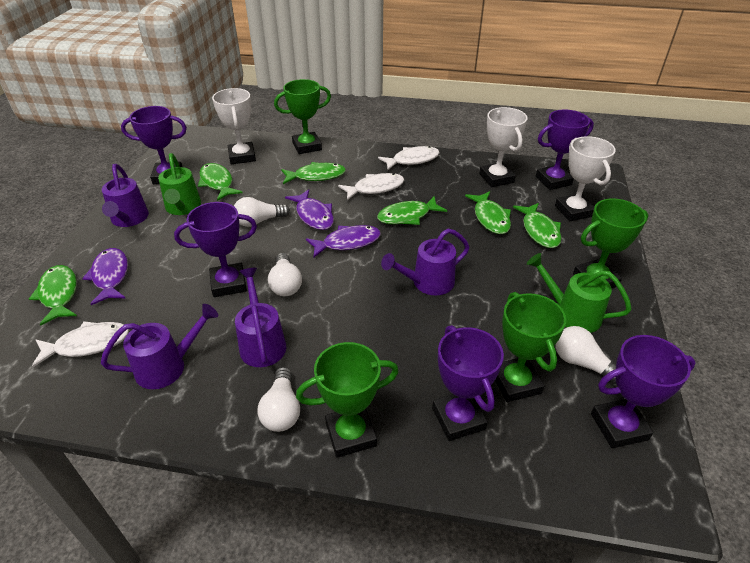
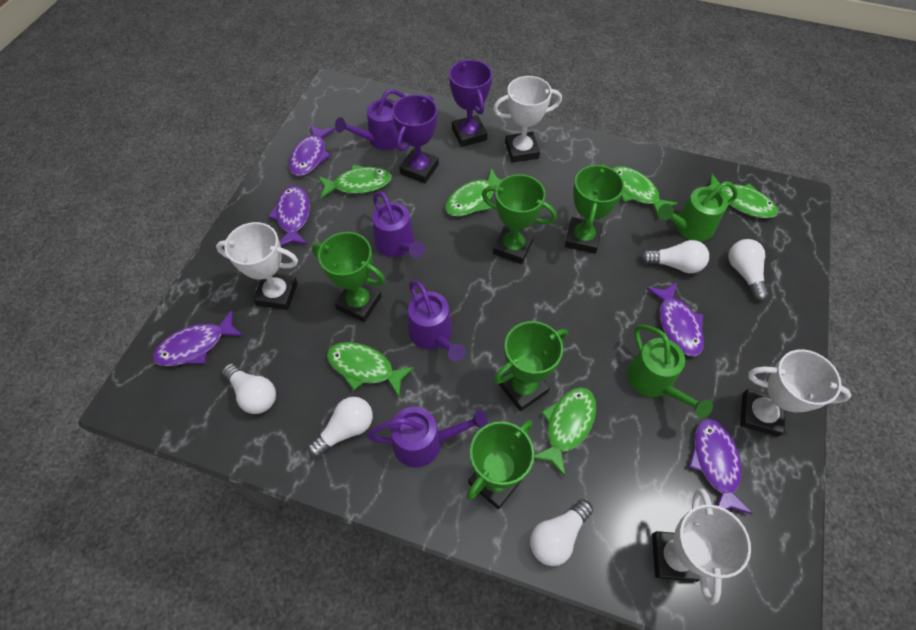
green trophy: [274,79,331,154] [296,342,399,458] [495,292,566,402] [573,198,648,288] = 4 -> [312,232,385,322] [466,420,534,509] [482,174,557,264] [494,321,568,411] [565,163,624,254] = 5
purple fish: [82,248,128,305] [285,189,334,230] [306,225,381,258] = 3 -> [153,310,243,366] [268,186,310,246] [289,124,335,176] [646,282,704,356] [689,419,753,514] = 5
purple trophy: [121,106,187,184] [174,202,257,297] [432,325,504,441] [536,110,594,190] [591,335,696,448] = 5 -> [392,95,439,183] [449,60,492,147] = 2
white fish: [32,321,129,367] [338,173,404,200] [378,146,440,170] = 3 -> none = 0
white light bulb: [234,197,290,227] [257,367,300,432] [268,253,302,296] [555,326,616,384] = 4 -> [222,363,276,414] [308,397,373,458] [530,499,593,566] [641,240,709,273] [728,239,769,301] = 5
white trophy: [212,88,256,164] [479,107,528,187] [555,136,616,221] = 3 -> [216,222,298,310] [493,76,562,163] [652,488,751,605] [740,349,851,437] = 4

